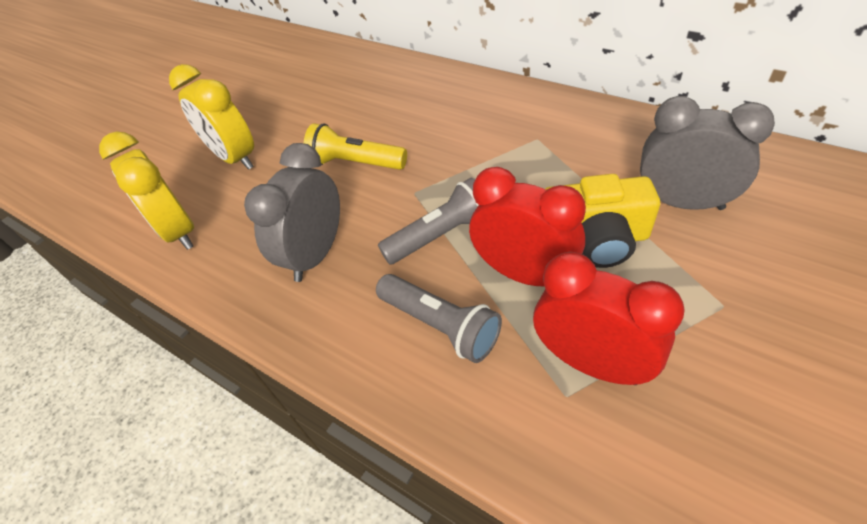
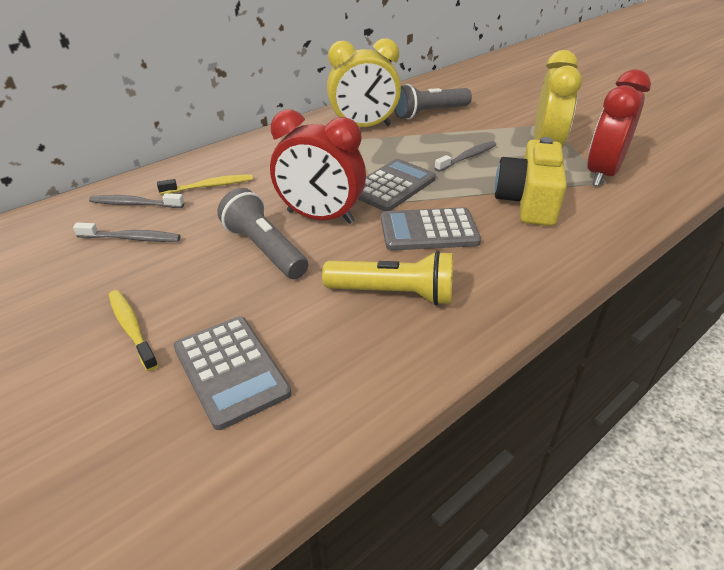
grey calculator: none = 0 -> [174,316,291,430] [358,159,436,211] [381,207,481,251] = 3
grey clock: [244,143,340,282] [640,96,775,210] = 2 -> none = 0
grey toothbrush: none = 0 -> [73,222,181,242] [89,193,184,208] [434,141,497,172] = 3
yellow toothbrush: none = 0 -> [109,290,158,371] [157,174,253,195] = 2

